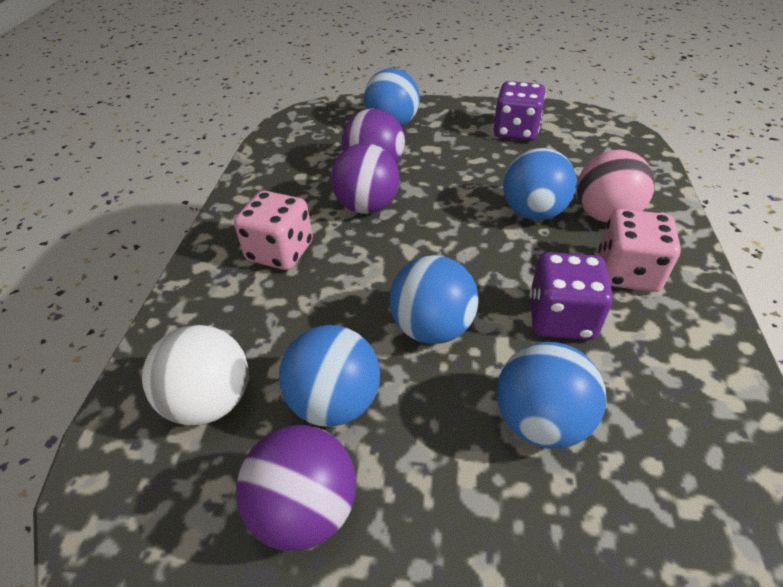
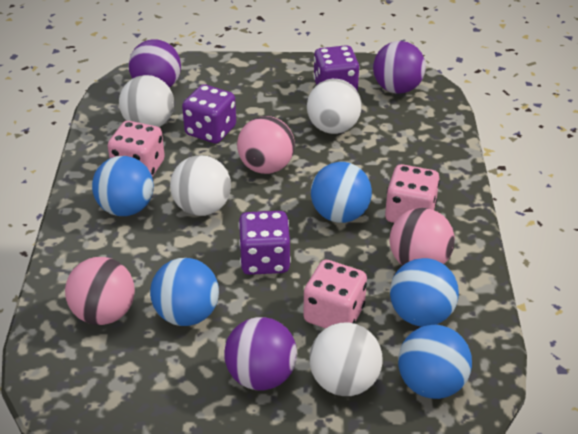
pink ball: [577,150,655,222] = 1 -> [65,257,135,325] [237,116,295,174] [389,208,455,266] = 3
pink dice: [234,191,313,270] [599,209,681,292] = 2 -> [108,121,165,177] [303,260,367,328] [385,164,440,223] = 3
purple dice: [493,81,546,141] [530,252,613,340] = 2 -> [182,84,236,143] [238,211,291,275] [313,45,359,91] = 3
white ball: [142,325,249,426] = 1 -> [119,75,174,127] [170,155,231,216] [307,79,362,134] [309,322,383,396] = 4

